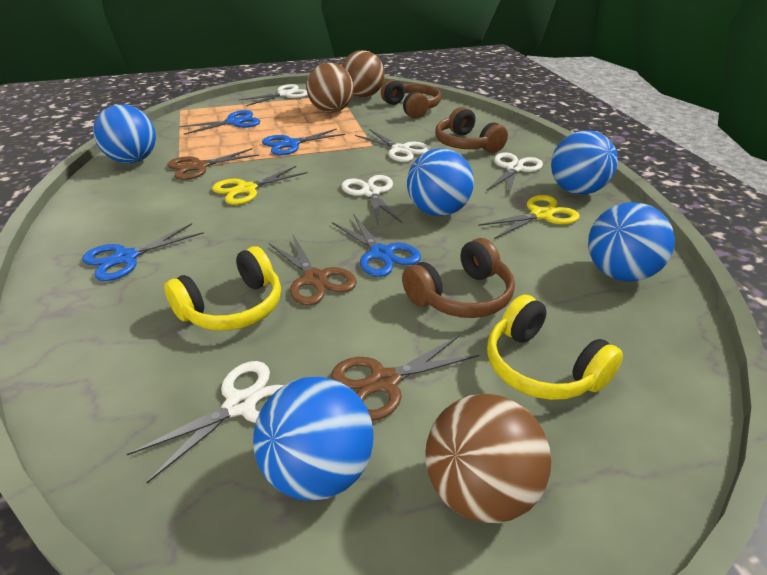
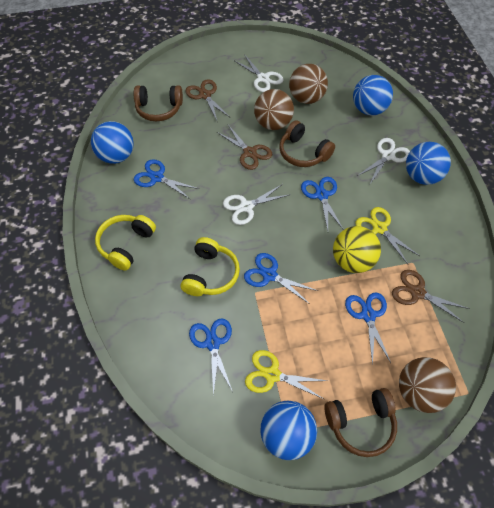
blue ball: [93,104,156,163] [253,377,374,501] [407,148,474,216] [551,130,618,195] [588,202,675,281] = 5 -> [91,121,134,164] [261,401,317,460] [353,75,393,116] [406,142,451,185] = 4
blue scissors: [82,223,204,281] [179,110,260,135] [262,129,345,156] [332,214,421,277] = 4 -> [134,159,199,200] [189,318,233,396] [244,253,318,304] [301,177,344,231] [345,293,391,365] = 5
white scissors: [127,361,284,483] [239,84,308,106] [341,175,402,224] [355,129,431,162] [486,152,543,195] = 5 -> [223,184,291,225] [233,54,284,92] [357,138,410,184] = 3
yellow ball: none = 0 -> [333,226,381,273] = 1

